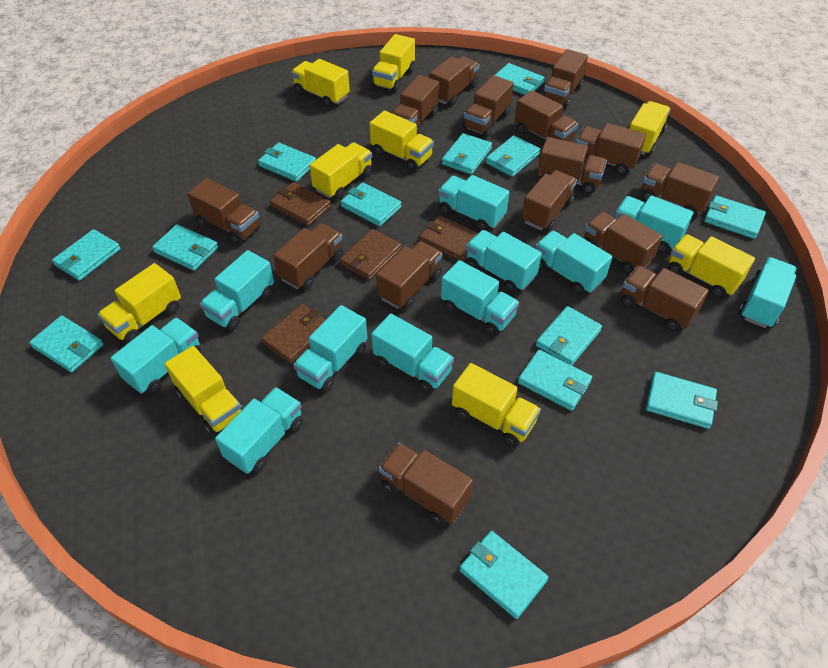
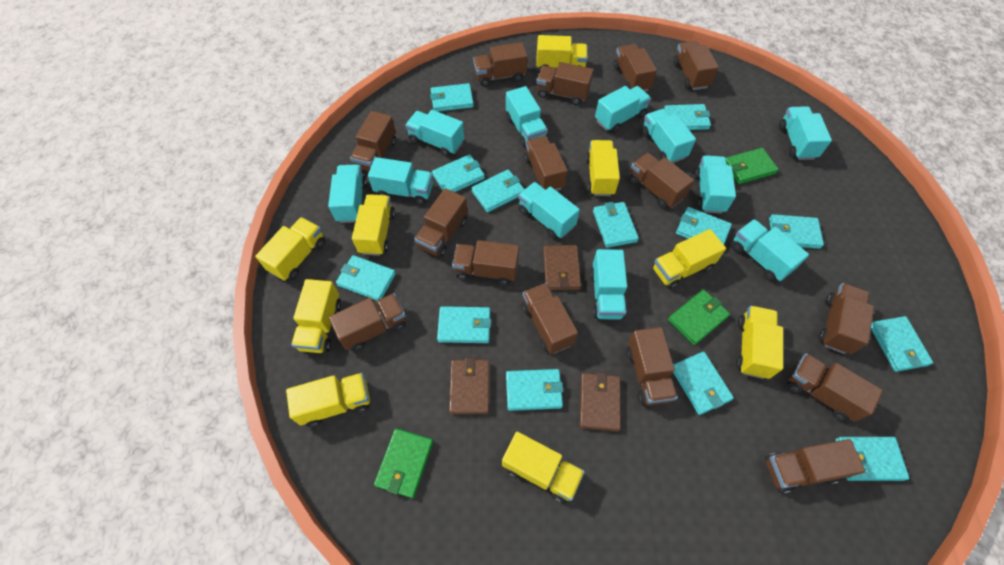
brown wallet: [261,304,325,364] [270,182,331,226] [339,229,402,280] [419,215,478,262] = 4 -> [449,357,489,414] [543,245,581,290] [579,372,621,432] = 3
green wallet: none = 0 -> [374,429,433,498] [668,290,730,345] [726,148,779,184] = 3

